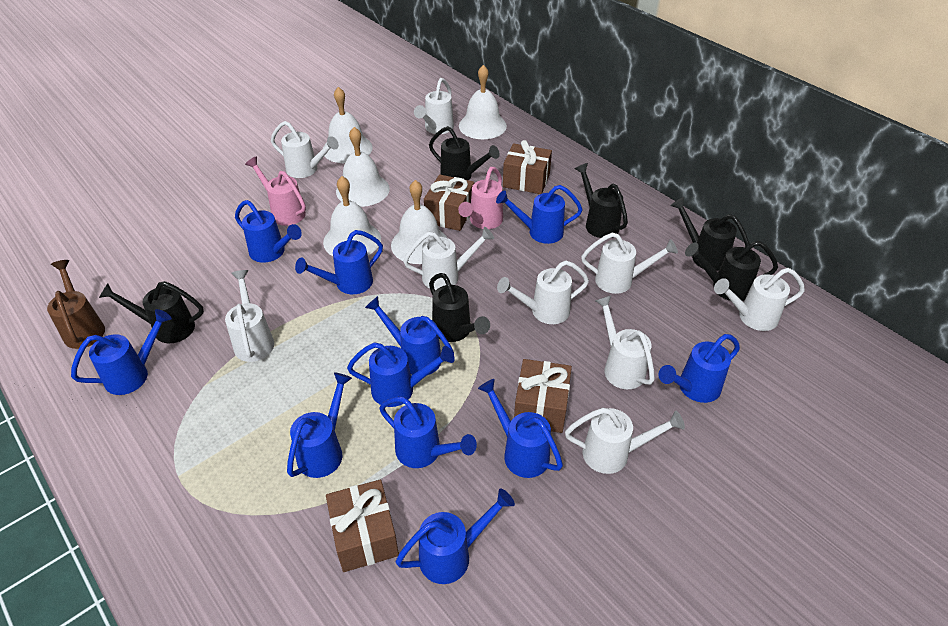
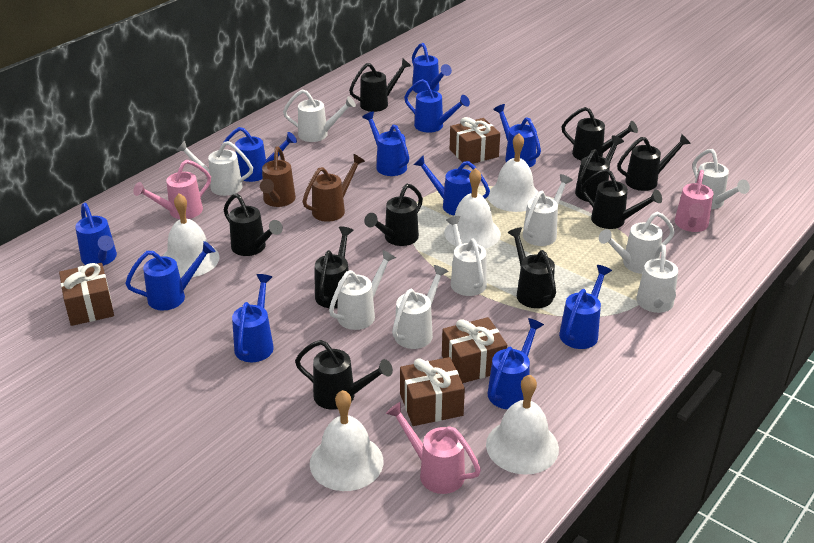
black watering can: [99,281,204,343] [429,126,500,180] [429,273,490,342] [575,163,628,238] [671,197,750,271] [685,241,778,301] = 6 -> [224,194,283,256] [295,340,393,410] [315,227,354,308] [349,58,411,112] [364,184,423,246] [508,227,556,308] [561,107,638,161] [575,135,624,202] [581,169,662,229] [617,134,691,191] = 10
brown watering can: [47,260,105,349] = 1 -> [260,146,296,207] [302,154,365,222] = 2
pink watering can: [245,156,306,226] [458,167,503,229] = 2 -> [133,160,211,219] [386,402,481,494] [675,170,713,232] = 3

